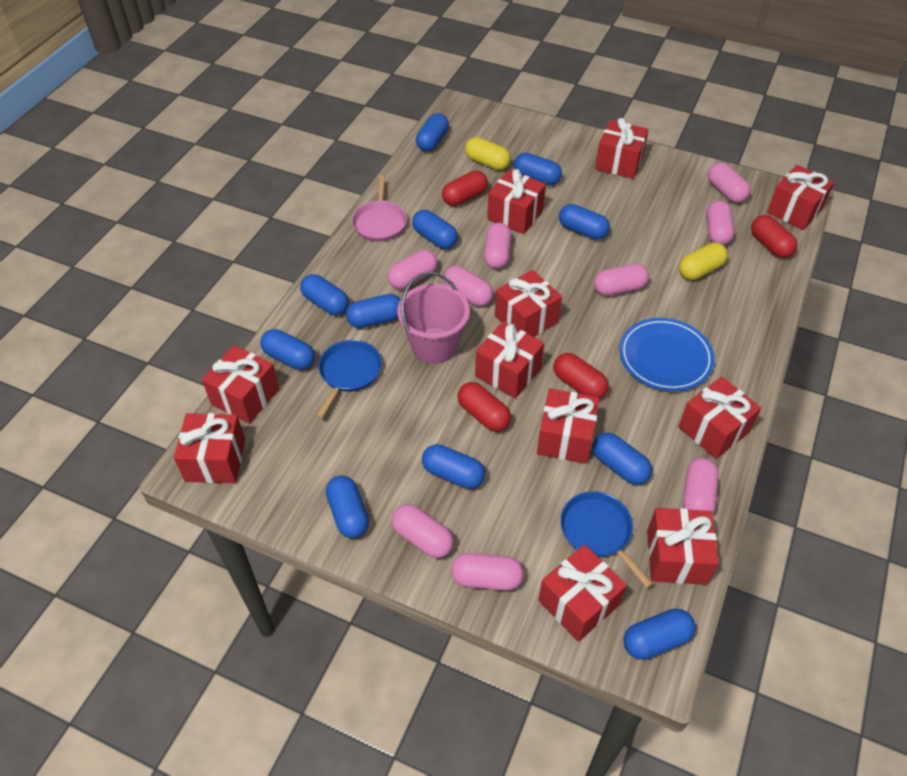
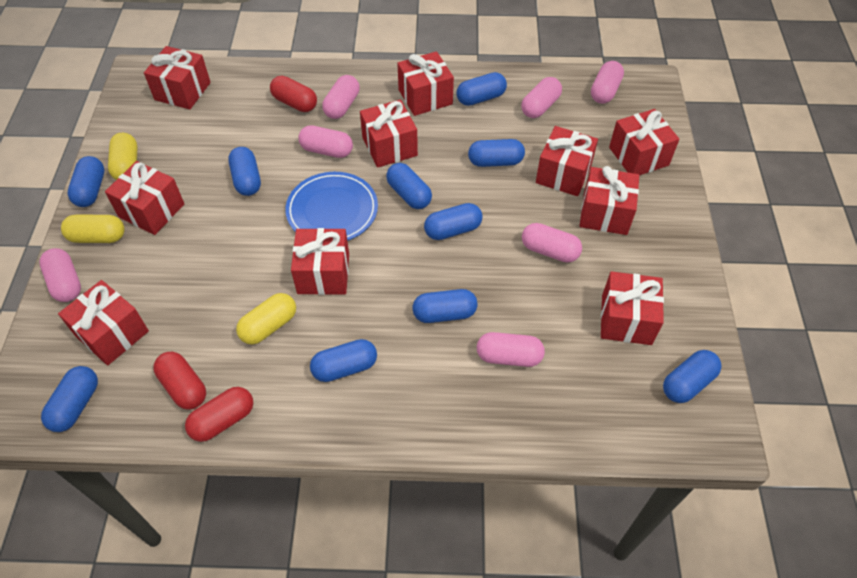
blue capsule: [260,329,315,370] [300,274,349,315] [326,476,369,538] [346,294,401,328] [412,210,458,249] [416,113,449,152] [422,444,485,489] [514,153,562,185] [559,204,610,240] [592,433,652,485] [623,609,696,660] = 11 -> [41,366,98,432] [67,156,105,207] [228,147,261,196] [310,339,377,382] [386,163,432,209] [412,289,478,323] [424,203,482,240] [457,72,507,106] [468,139,525,167] [663,350,722,403] = 10
blue pan: [316,340,382,418] [560,491,653,588] = 2 -> none = 0
pink bucket: [397,272,470,364] = 1 -> none = 0
pink capsule: [388,250,438,289] [392,504,454,558] [443,266,493,306] [451,553,524,591] [484,223,512,269] [594,264,649,296] [683,458,719,514] [706,201,734,245] [708,163,751,203] = 9 -> [39,248,81,302] [298,125,353,158] [322,75,360,119] [477,332,545,367] [521,77,562,118] [522,223,582,263] [591,61,624,104] = 7
pink pan: [352,175,407,241] = 1 -> none = 0
red capsule: [442,170,488,206] [458,382,511,432] [553,353,609,399] [751,215,797,258] = 4 -> [153,352,206,410] [185,387,253,442] [270,76,317,112] = 3
red gift: [174,413,246,483] [202,345,279,424] [475,321,544,399] [487,169,546,234] [495,270,562,337] [537,388,599,464] [538,545,627,642] [595,118,649,179] [647,508,719,585] [678,377,761,459] [767,165,835,230] = 11 -> [58,280,149,365] [105,161,184,235] [144,46,211,109] [291,228,349,295] [360,100,418,168] [397,51,454,116] [536,126,598,196] [580,166,639,235] [601,271,664,345] [609,109,679,175] = 10
yellow capsule: [465,137,511,170] [679,242,728,280] = 2 -> [61,214,125,243] [108,133,138,180] [236,293,296,345] = 3

